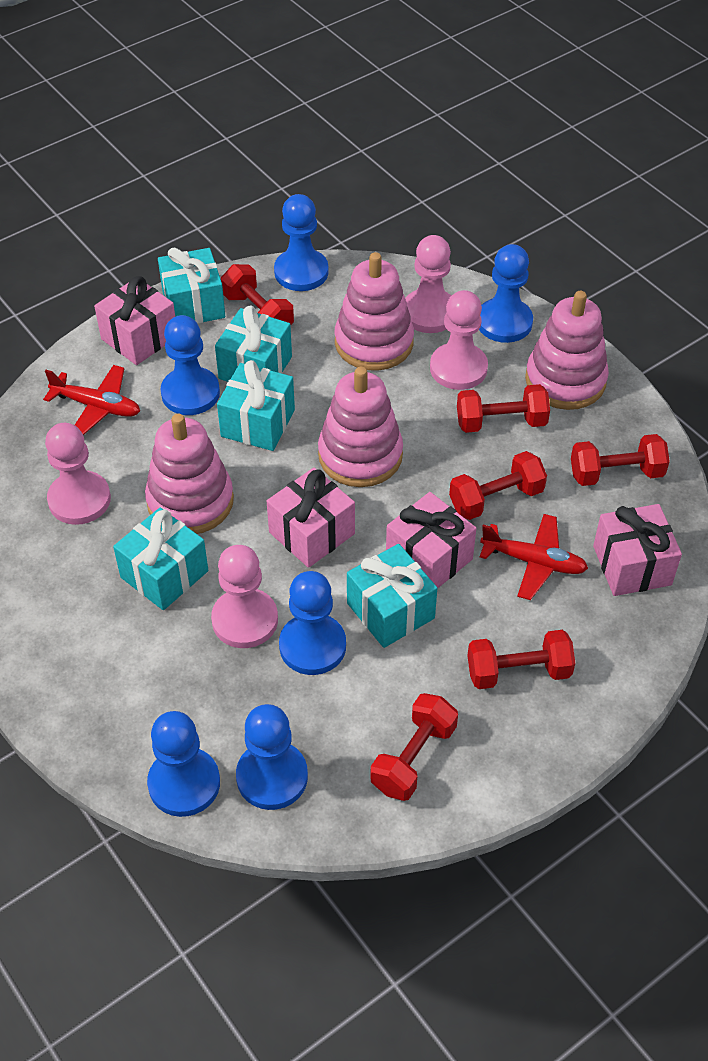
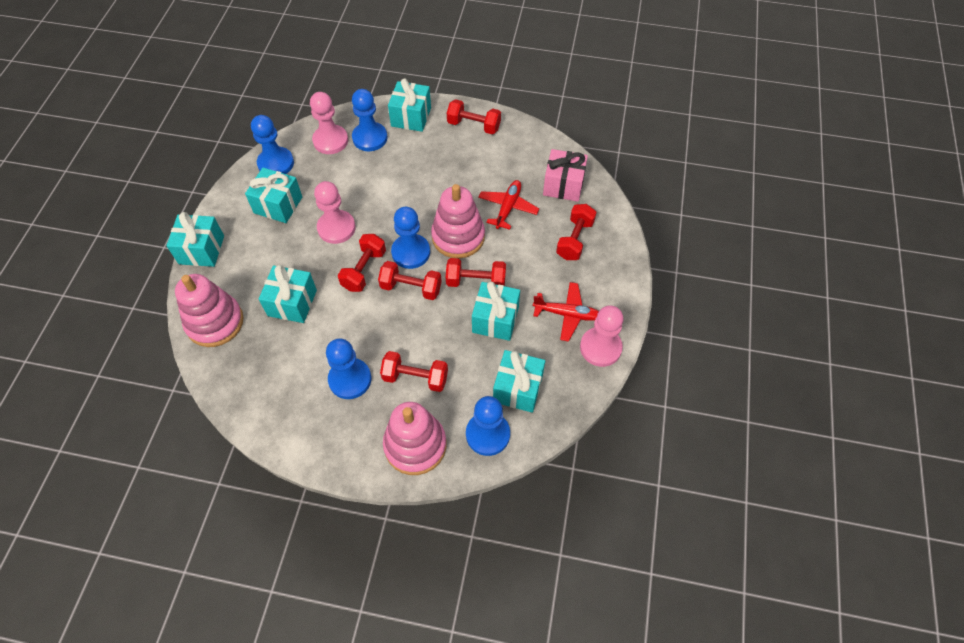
blue pawn: [147,711,220,817] [161,315,220,415] [236,704,308,810] [274,194,329,291] [279,571,346,675] [479,244,533,343] = 6 -> [251,115,294,174] [326,338,371,399] [352,89,388,151] [391,207,430,269] [466,396,510,456] = 5
pink gift: [94,276,175,365] [267,468,355,568] [386,492,476,589] [593,504,682,596] = 4 -> [543,149,588,202] = 1
pink pawn: [45,423,111,525] [211,545,278,648] [405,235,452,333] [430,290,488,390] = 4 -> [310,92,348,154] [314,181,356,244] [580,305,624,367] = 3
pink stacking toy: [145,414,234,534] [318,367,403,487] [335,252,414,371] [525,291,609,410] = 4 -> [175,274,244,347] [383,402,446,475] [431,184,485,258] = 3
turquoise gift: [113,508,208,610] [158,248,225,324] [215,305,292,382] [217,360,295,451] [347,544,437,648] = 5 -> [166,212,224,267] [245,168,302,223] [259,265,317,323] [388,78,431,132] [472,282,520,341] [493,350,545,413] = 6

